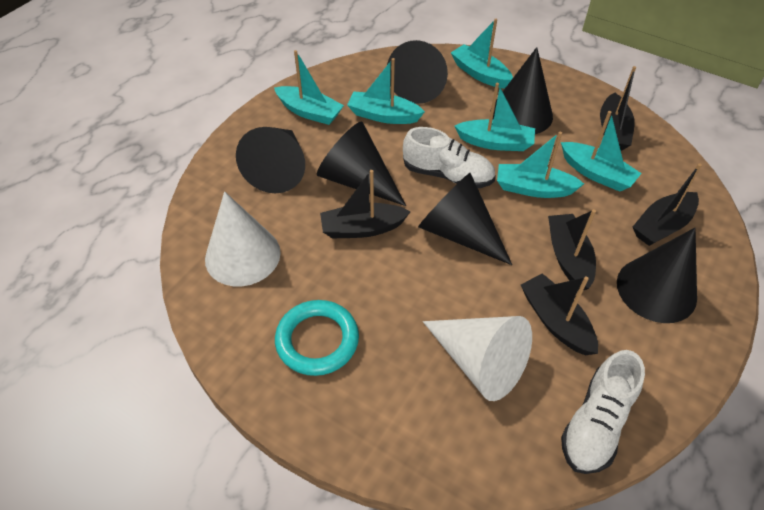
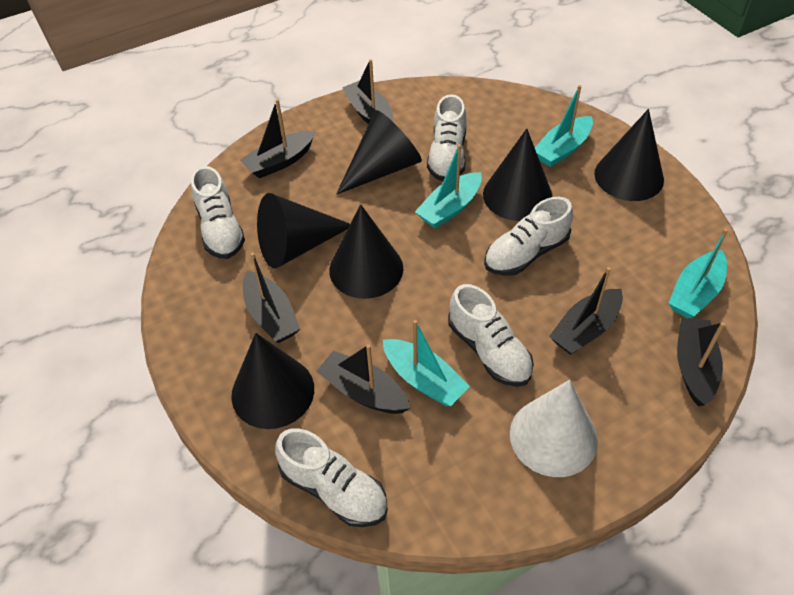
black boat: [320,170,411,239] [521,273,598,355] [548,209,596,291] [600,66,636,151] [633,164,702,246] = 5 -> [240,99,315,179] [243,252,300,343] [316,344,410,414] [342,59,393,124] [549,267,623,355] [677,318,725,406] = 6
turquoise boat: [274,50,344,125] [347,58,425,124] [451,19,513,89] [455,83,535,151] [497,132,584,198] [561,111,642,191] = 6 -> [383,320,470,406] [415,144,482,229] [535,85,593,167] [669,228,728,318] = 4
turquoise ring: [275,300,359,376] = 1 -> none = 0
white cone: [205,191,281,286] [423,316,532,401] = 2 -> [510,380,598,477] = 1
white shoe: [403,127,496,188] [561,350,645,474] = 2 -> [191,166,245,259] [275,428,388,527] [427,94,466,182] [448,284,534,387] [484,197,573,276] = 5

